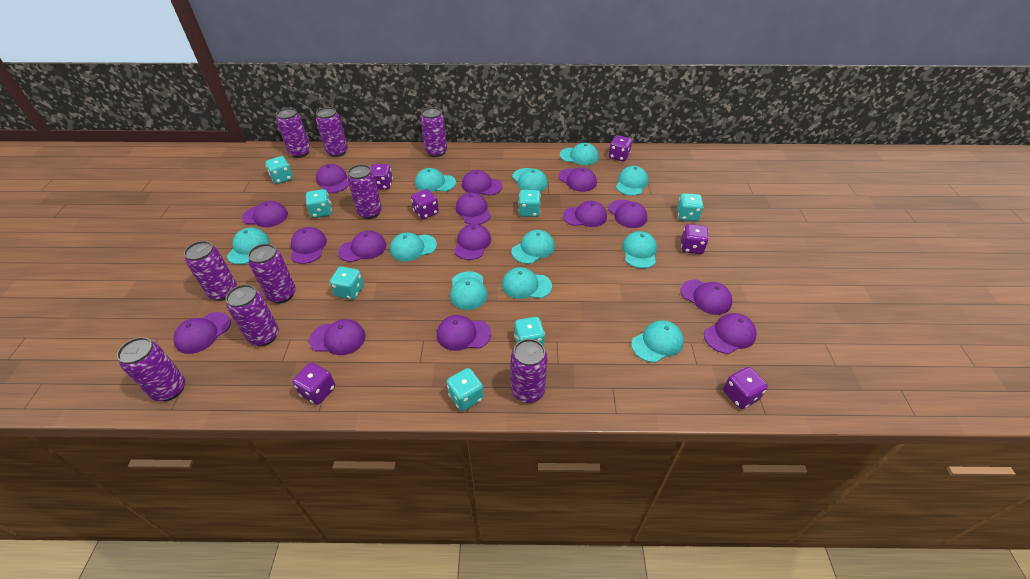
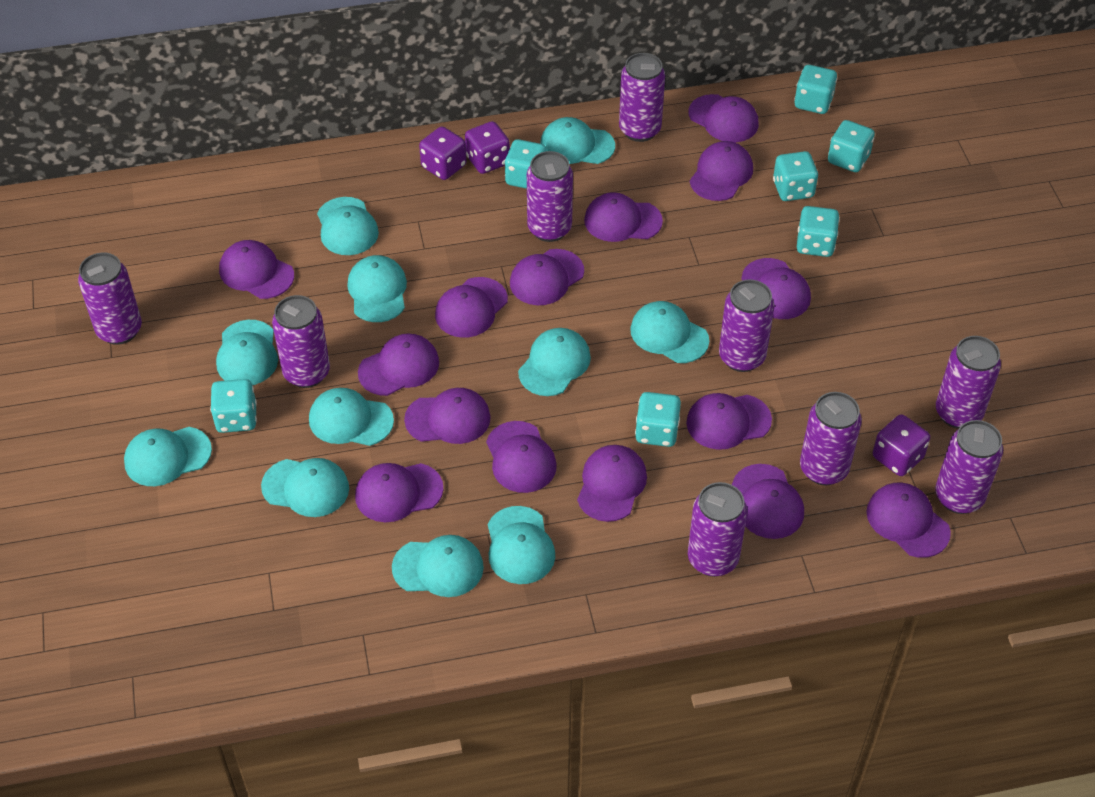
purple dice: [292,362,335,405] [370,164,393,190] [411,189,439,219] [609,135,632,161] [681,224,709,254] [723,367,768,409] = 6 -> [419,126,467,180] [465,121,510,174] [873,414,930,476] = 3

